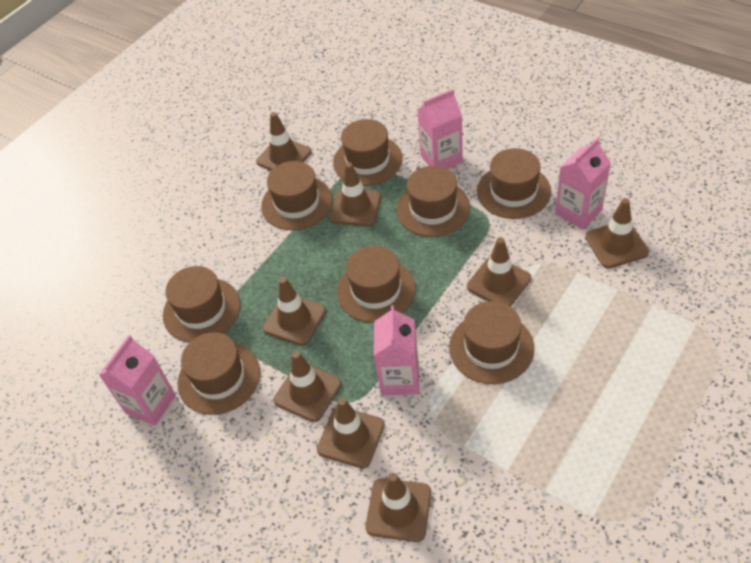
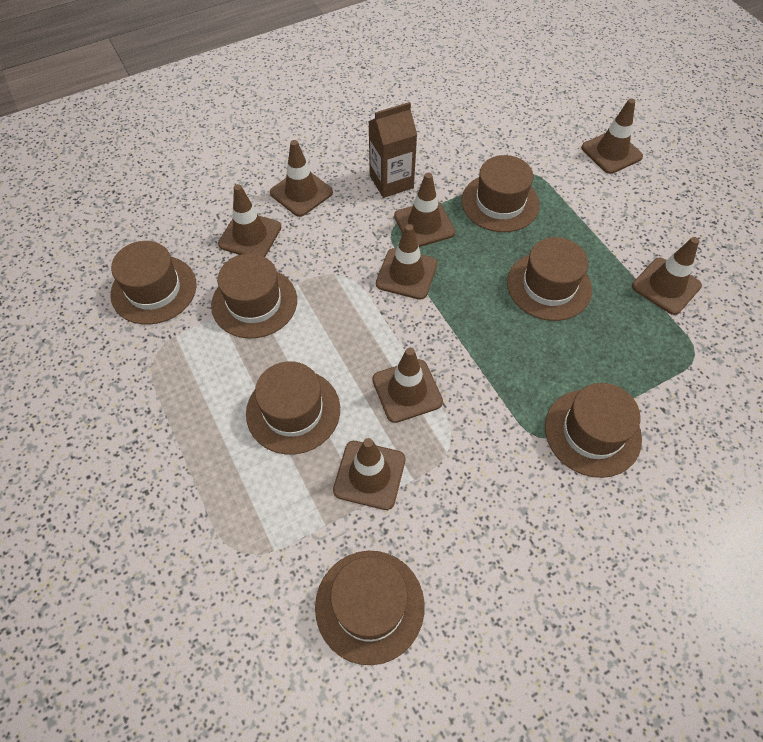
brown carton: none = 0 -> [369,102,417,198] = 1
brown hat: [163,266,241,342] [178,332,260,415] [261,161,333,230] [333,119,403,186] [337,246,416,323] [396,166,470,237] [449,301,534,384] [477,148,551,219] = 8 -> [111,241,197,325] [211,254,297,339] [246,361,340,454] [315,551,425,665] [461,155,540,232] [507,237,592,321] [545,383,642,478] = 7
pink carton: [99,335,176,426] [374,305,419,395] [417,89,463,169] [555,138,611,229] = 4 -> none = 0

